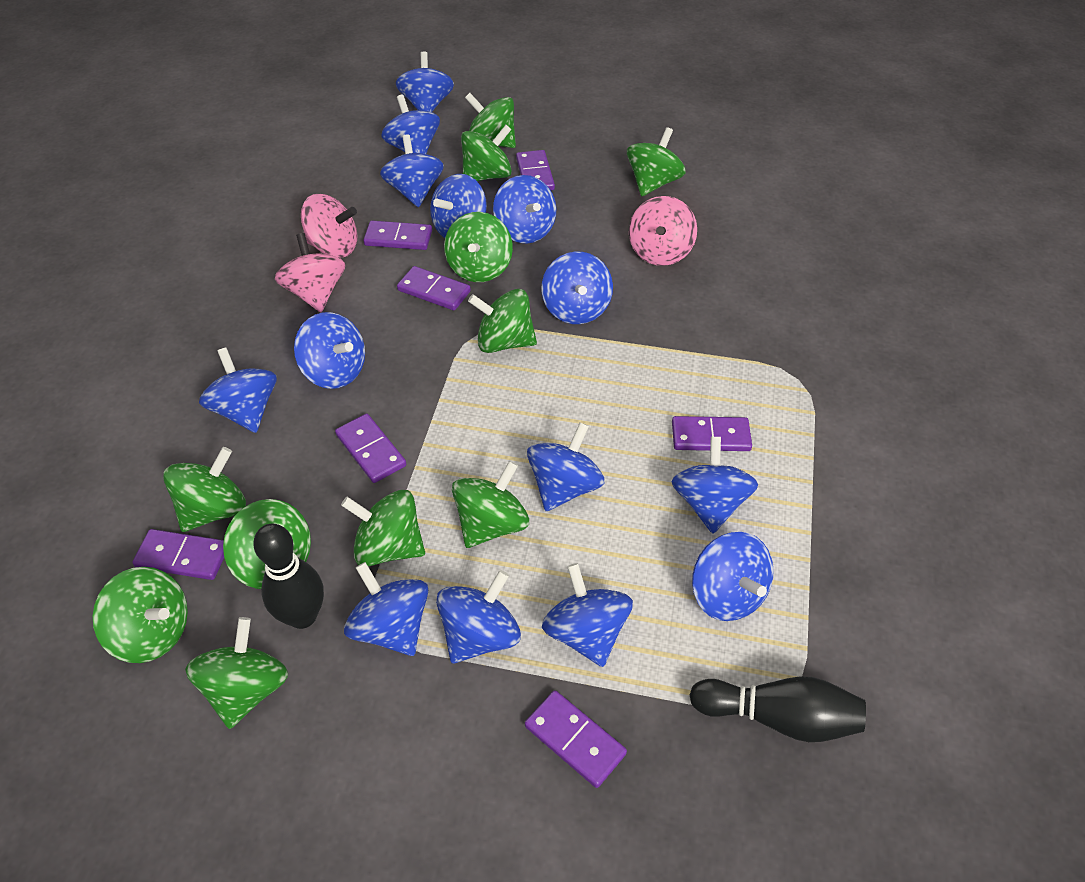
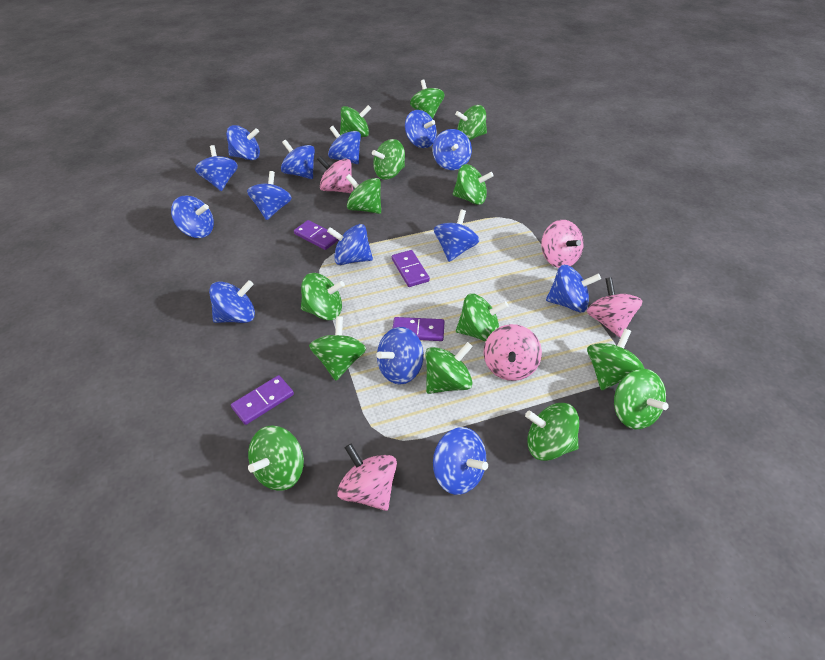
black bowling pin: [253,524,324,629] [689,676,866,742] = 2 -> none = 0
green spinning top: [93,567,188,663] [163,447,246,532] [185,617,288,729] [223,499,311,589] [341,490,425,566] [444,212,513,282] [452,461,529,548] [461,125,512,181] [465,93,516,148] [468,289,537,353] [627,127,686,196] = 11 -> [248,425,304,491] [301,273,345,320] [309,316,366,381] [340,105,371,137] [346,174,381,214] [372,139,405,180] [410,80,445,119] [425,342,473,394] [453,164,494,205] [455,105,487,140] [456,293,509,342] [525,403,579,461] [587,329,644,390] [614,369,669,429] = 14
pink spinning top: [275,233,345,312] [301,194,358,258] [629,196,697,266] = 3 -> [317,156,353,193] [337,444,397,511] [484,324,542,381] [541,220,584,268] [587,277,642,337] = 5
purple domino: [132,529,224,580] [335,414,406,483] [363,221,432,250] [397,266,471,310] [516,150,555,190] [525,690,627,788] [672,416,752,451] = 7 -> [231,375,294,425] [294,220,338,250] [392,250,430,287] [392,317,445,341] = 4

